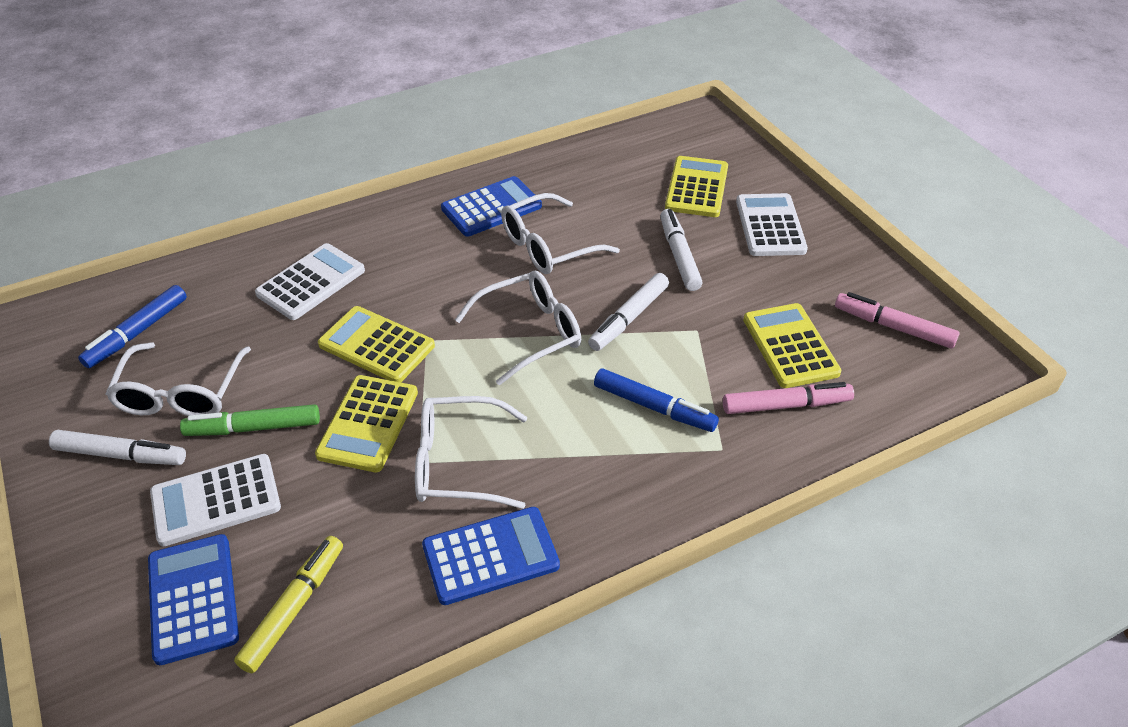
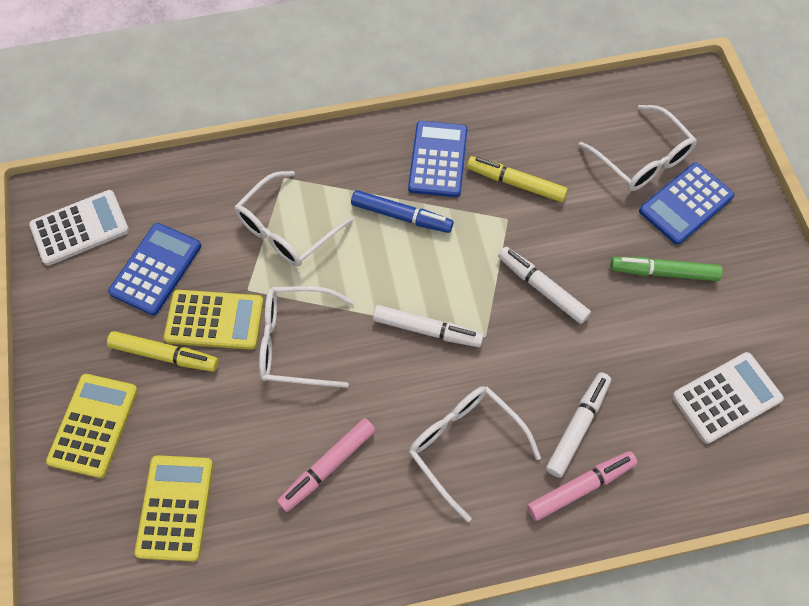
blue marker: [78,285,187,368] [594,369,719,432] = 2 -> [351,190,454,233] = 1
white calculator: [150,454,281,547] [255,243,365,320] [736,193,808,256] = 3 -> [29,190,129,266] [672,352,784,444] = 2
yellow calculator: [315,375,418,472] [318,306,435,382] [665,156,728,217] [743,303,841,388] = 4 -> [46,374,138,478] [135,455,213,562] [164,290,264,350] = 3
yellow marker: [234,536,343,673] = 1 -> [107,331,219,372] [467,156,568,202] = 2

